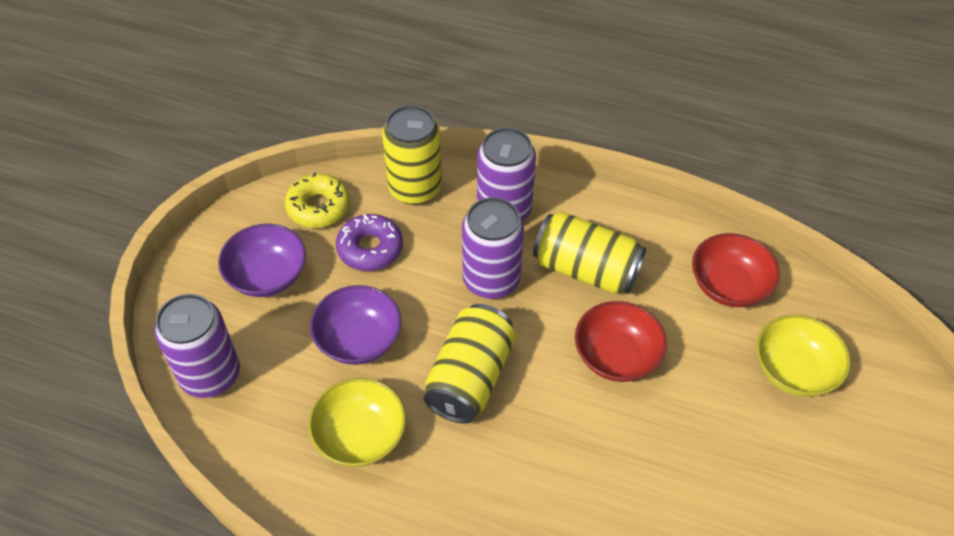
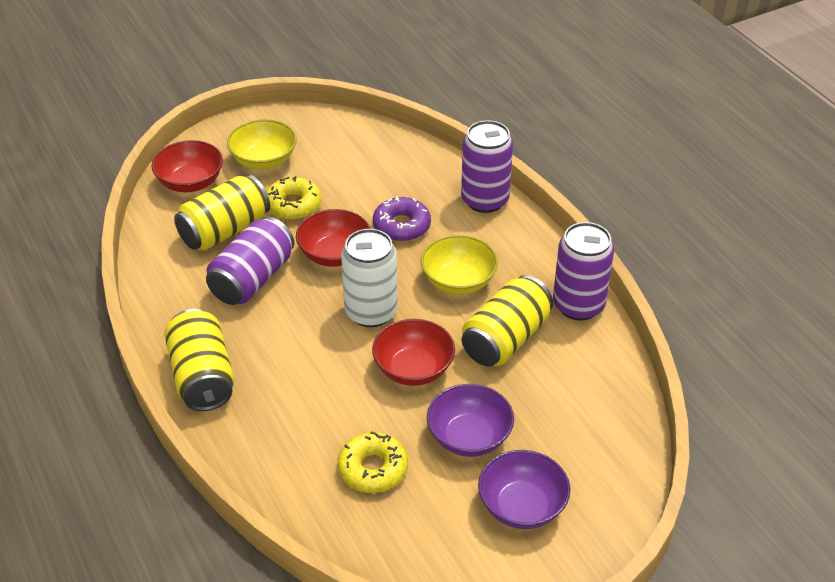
red bowl: [575,301,667,382] [692,233,780,307] = 2 -> [151,140,223,192] [296,209,370,267] [372,319,455,386] = 3
white can: none = 0 -> [341,229,398,327] = 1
yellow donut: [285,173,350,228] = 1 -> [266,176,322,220] [337,431,408,493] = 2

